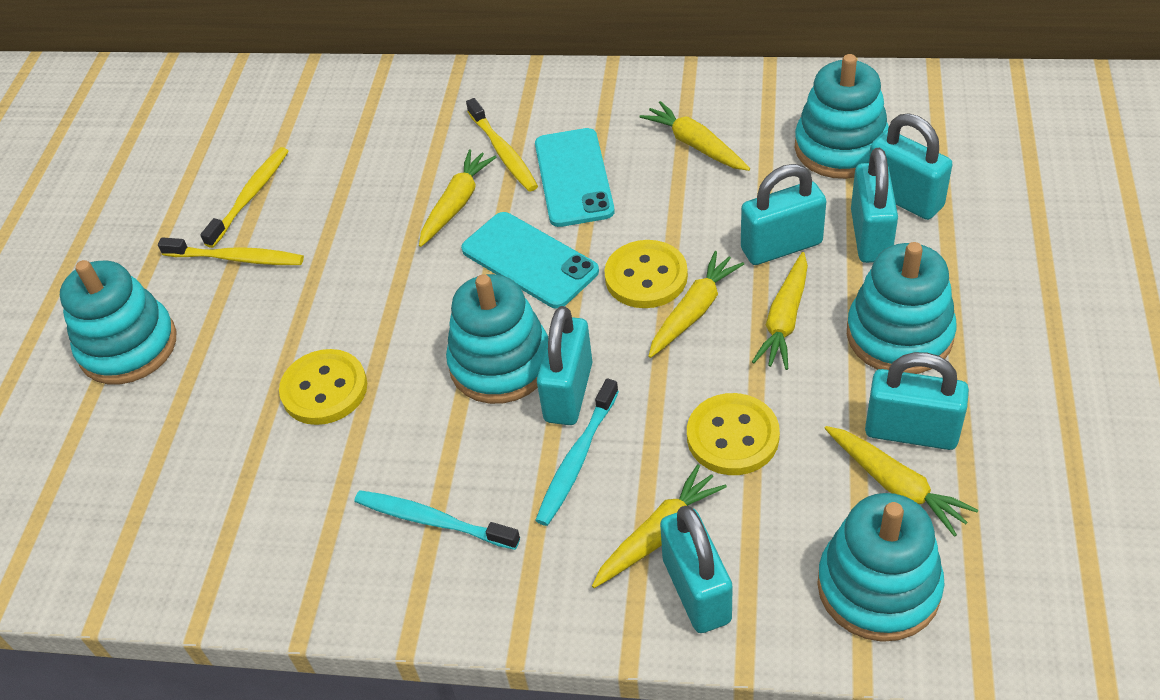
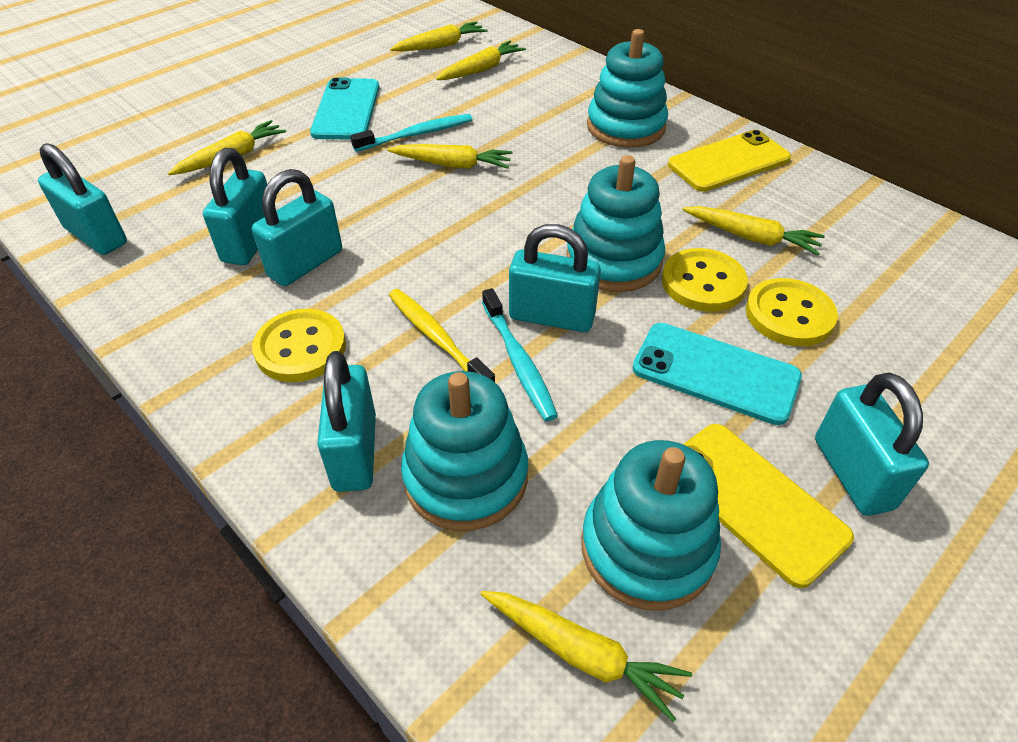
turquoise stacking toy: [60,260,176,384] [446,274,548,404] [795,54,889,179] [817,493,944,642] [847,242,957,374] = 5 -> [401,371,528,531] [566,155,665,292] [581,440,721,611] [587,29,668,148] = 4
yellow phone: none = 0 -> [668,130,791,192] [683,424,854,588] = 2
yellow toothbrush: [158,237,304,265] [200,147,289,248] [466,98,538,192] = 3 -> [389,289,495,382] = 1

